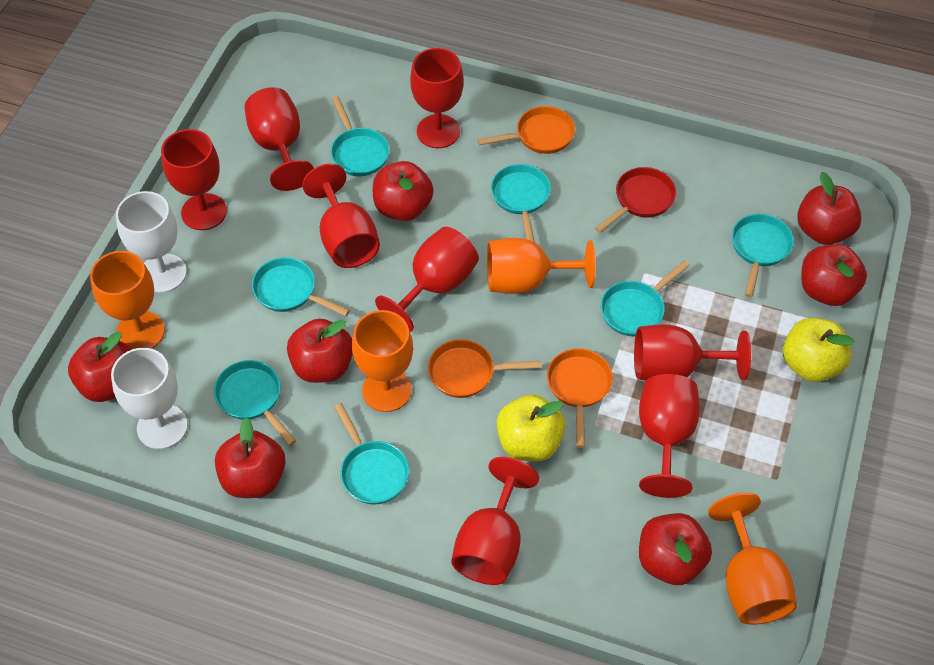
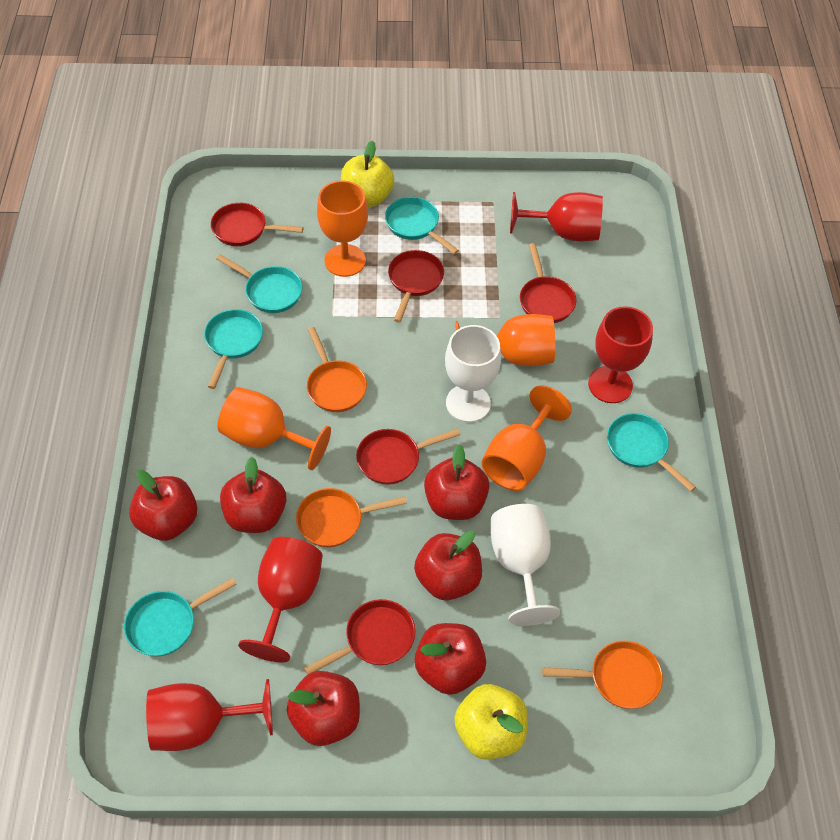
red apple: [68,332,132,402] [215,418,286,498] [287,319,353,383] [373,161,434,221] [639,513,712,585] [797,172,862,245] [801,244,867,306] = 7 -> [129,470,197,541] [220,457,286,533] [287,671,360,746] [414,530,482,600] [415,623,486,695] [424,444,489,520] = 6
red goblet: [161,129,227,230] [244,87,314,191] [302,164,380,268] [375,227,479,332] [410,48,464,148] [451,457,539,585] [634,324,751,381] [639,374,700,498] = 8 -> [146,679,273,751] [238,537,323,662] [510,192,603,241] [588,306,653,403] = 4
red pan: [595,167,676,233] = 1 -> [211,203,304,246] [304,599,415,675] [356,428,460,485] [388,250,444,323] [520,243,576,323] = 5
turquoise pan: [214,360,296,446] [252,257,350,316] [331,96,390,176] [334,403,409,505] [491,164,551,242] [601,260,690,336] [732,214,794,297] = 7 -> [124,578,237,657] [204,309,263,389] [216,254,302,313] [385,197,459,254] [607,413,696,492] = 5

